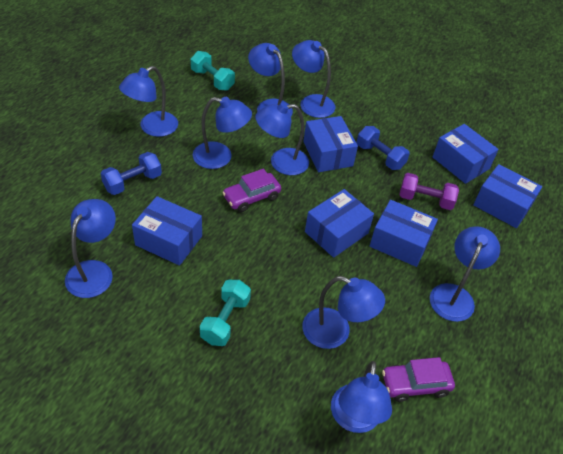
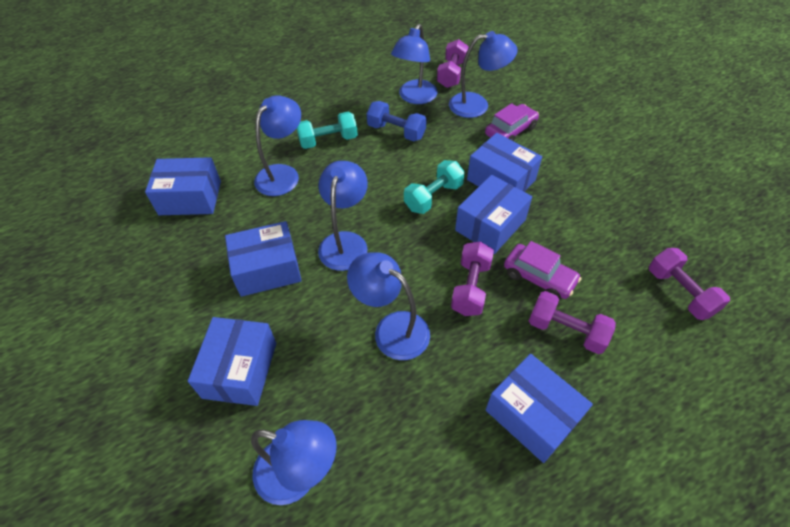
blue dumbbell: [101,152,162,195] [357,126,410,170] = 2 -> [367,101,427,141] = 1
blue lamp: [65,199,116,298] [119,66,178,137] [193,97,252,169] [248,43,293,116] [255,102,309,175] [292,40,335,118] [302,276,385,349] [331,361,392,433] [430,226,500,322] = 9 -> [251,420,337,505] [254,96,301,196] [318,161,368,271] [347,252,430,360] [391,24,437,104] [449,31,518,118] = 6
purple dumbbell: [399,173,459,210] = 1 -> [437,39,469,88] [451,241,494,316] [529,291,616,354] [649,248,730,320] = 4

